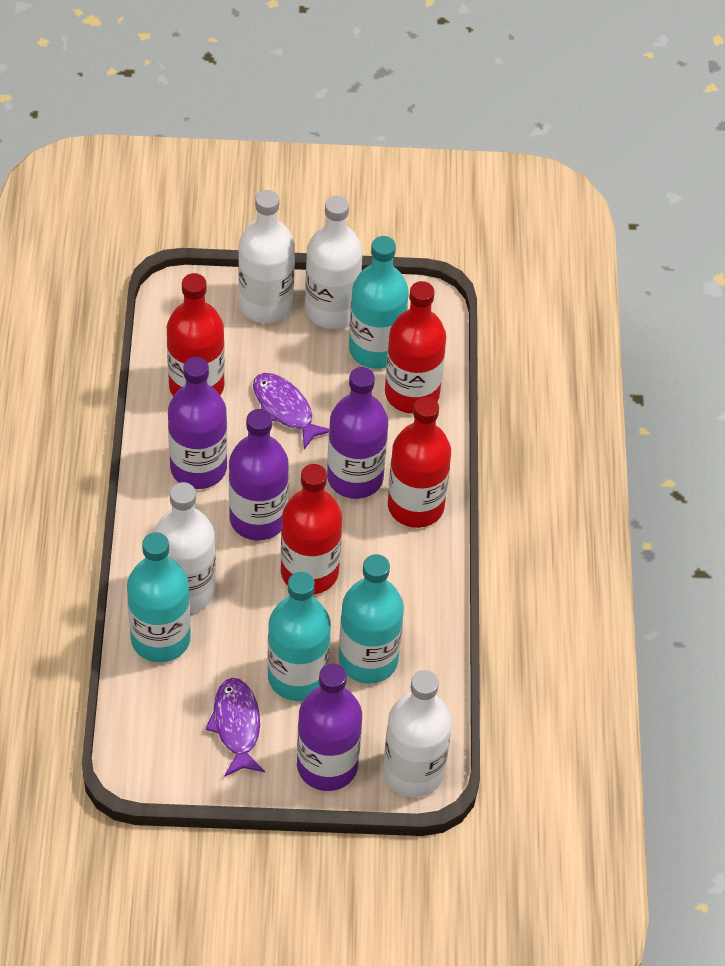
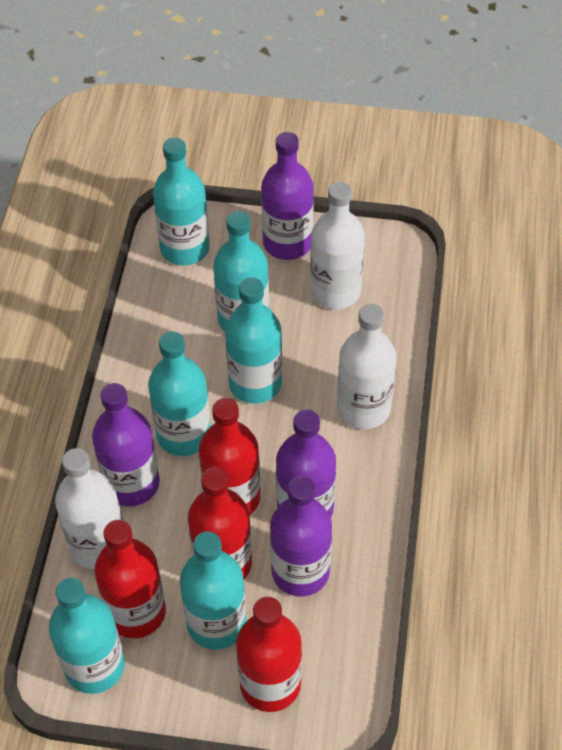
purple fish: [205,678,265,777] [253,373,329,449] = 2 -> none = 0
turquoise bottle: [127,532,191,663] [268,572,331,701] [339,554,404,684] [349,236,409,369] = 4 -> [49,578,125,694] [148,331,211,456] [153,138,210,265] [180,531,246,650] [213,211,269,332] [225,278,282,404] = 6
white bottle: [154,482,216,613] [238,190,295,323] [305,196,363,329] [383,670,452,797] = 4 -> [55,448,123,570] [310,182,365,309] [337,304,397,429] = 3

